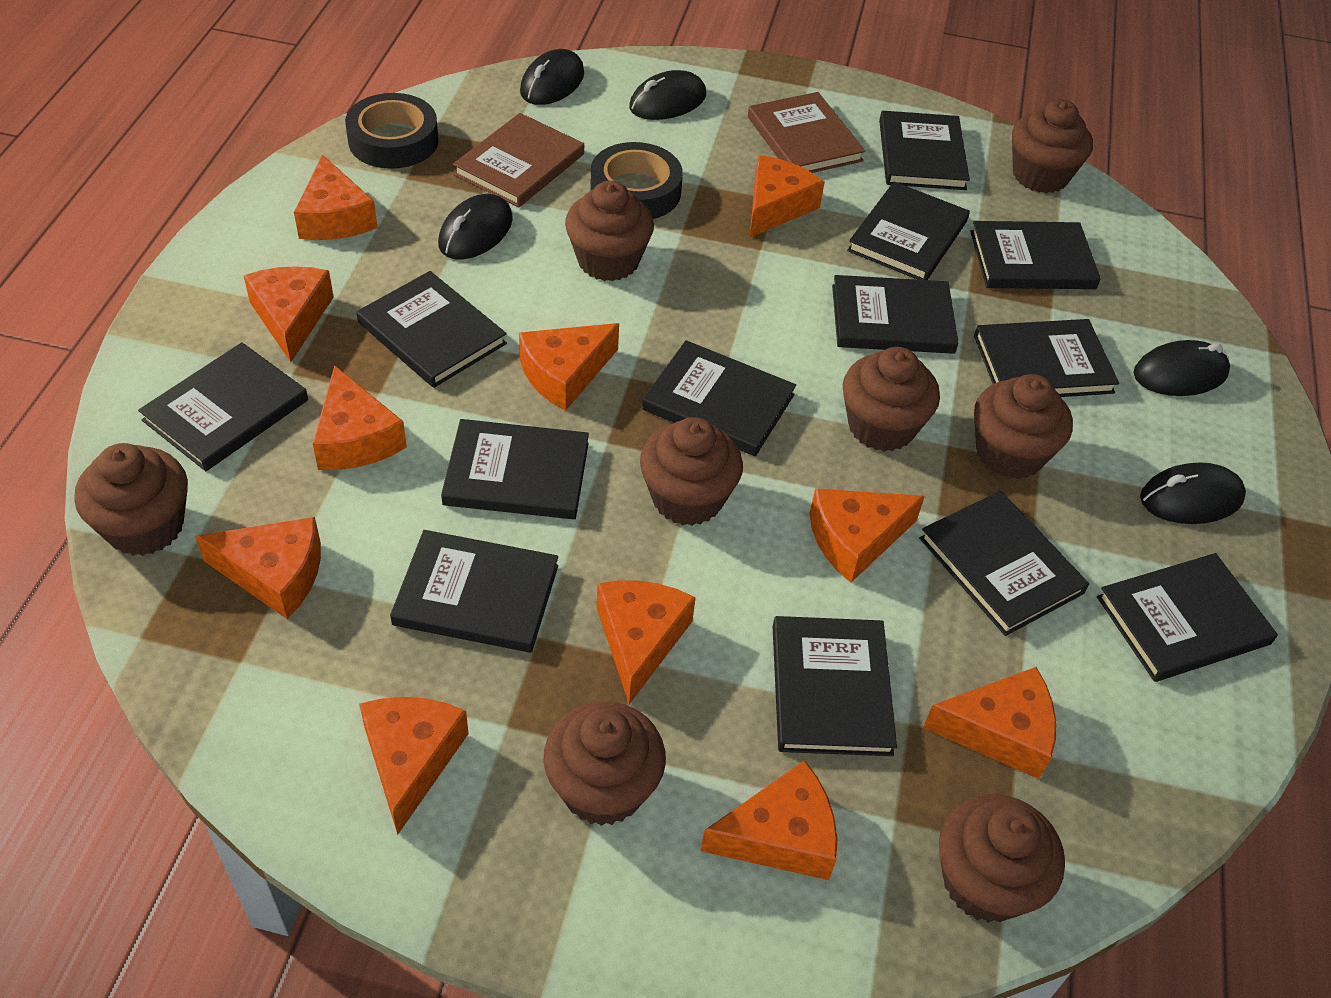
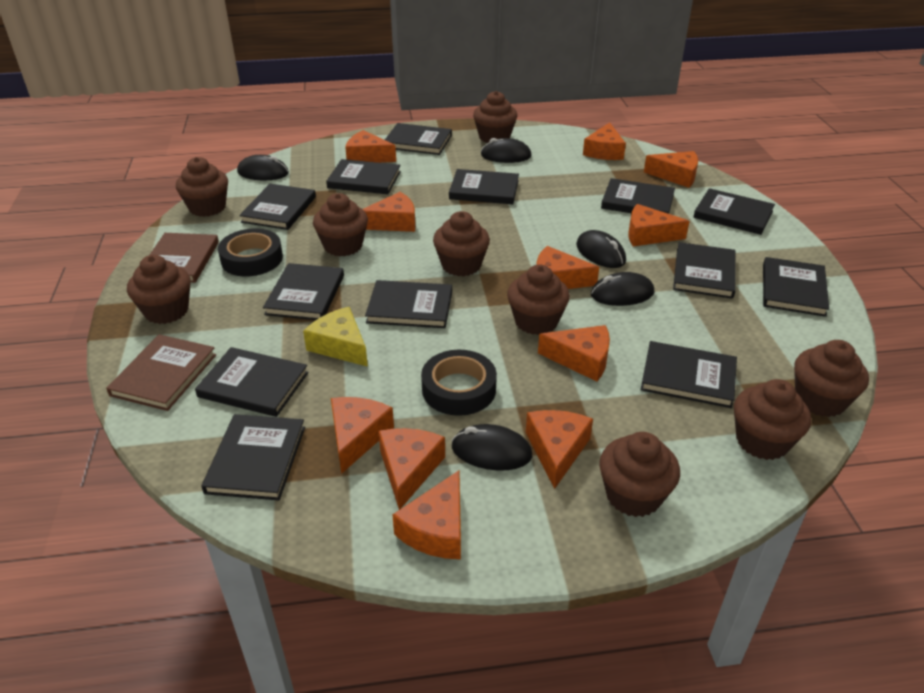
brown cupcake: [74,443,188,556] [543,701,666,826] [565,181,654,281] [640,417,743,526] [843,347,940,452] [939,794,1065,923] [974,374,1073,479] [1012,99,1093,193] = 8 -> [127,255,191,324] [176,157,228,217] [313,193,368,257] [433,211,490,277] [473,91,517,143] [507,265,570,335] [599,432,680,517] [734,379,811,460] [794,340,869,417] = 9
yellow cheese: none = 0 -> [303,307,368,367] = 1

